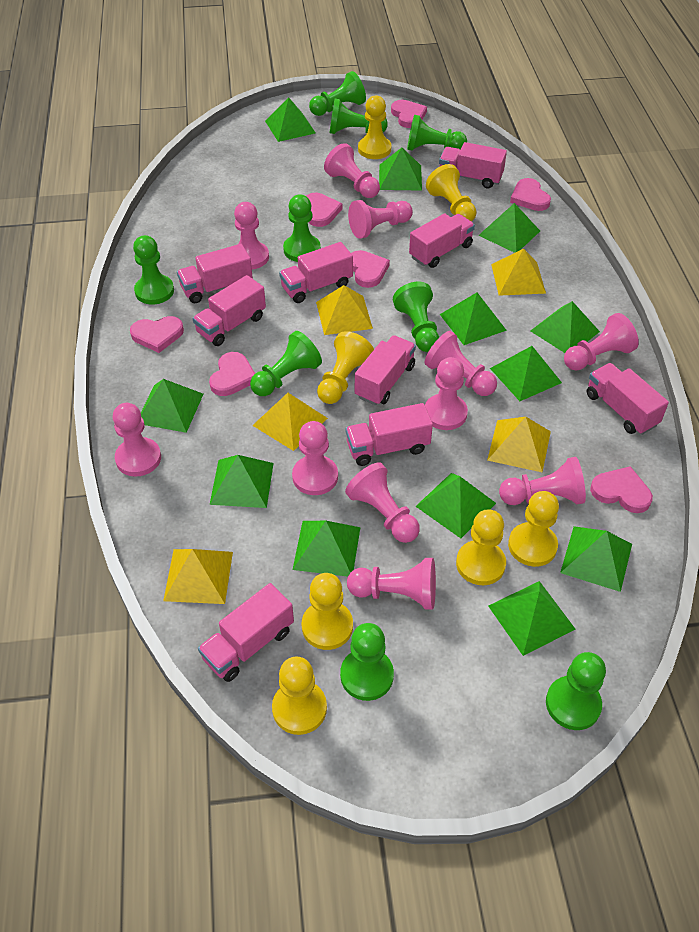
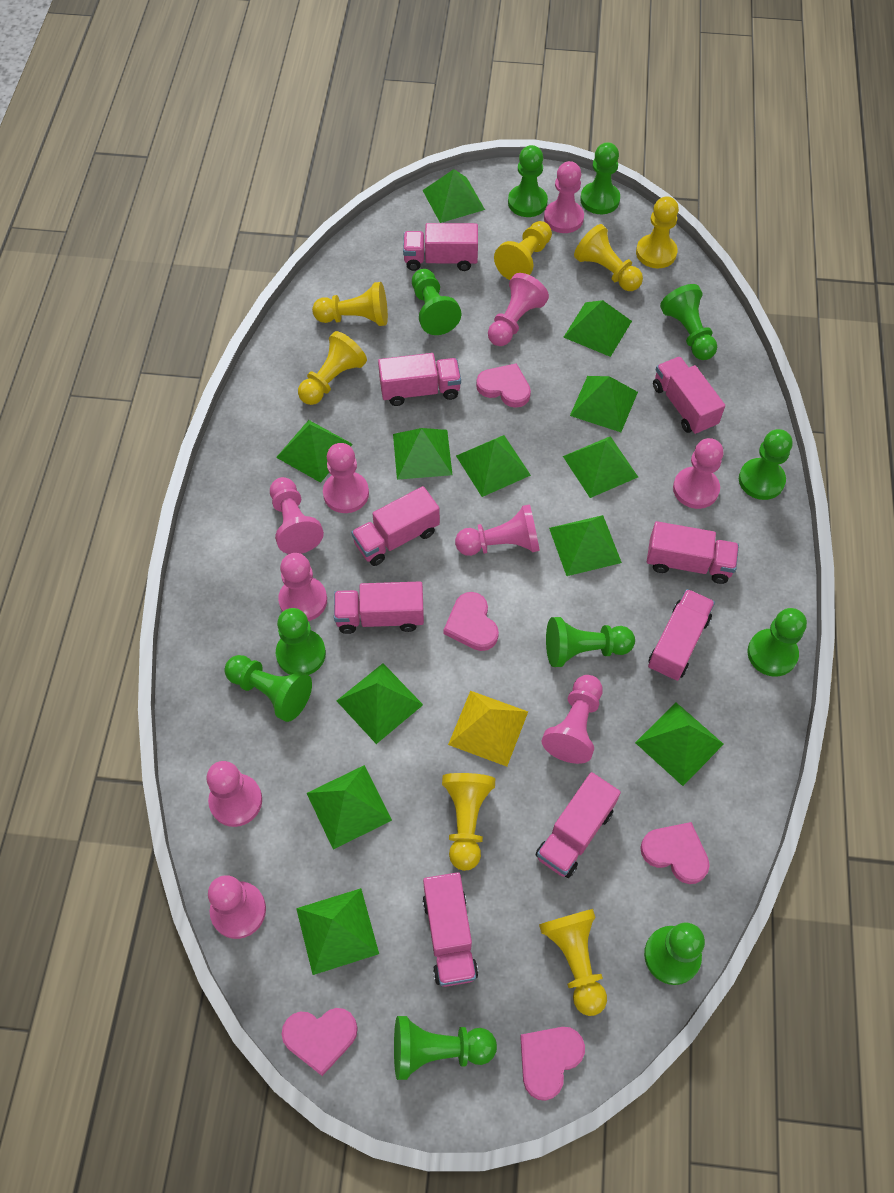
green pawn: [133,235,174,305] [250,331,322,396] [283,194,321,262] [309,71,366,116] [329,99,388,134] [340,623,394,701] [393,282,439,352] [407,115,467,151] [546,652,606,730] = 9 -> [224,655,312,722] [276,608,326,675] [394,1016,497,1080] [412,269,461,335] [508,145,548,217] [546,617,635,667] [580,142,620,214] [644,922,705,985] [660,284,717,360] [739,429,792,500] [748,608,807,677] = 11
pink heart: [130,316,184,353] [209,352,255,396] [306,193,343,227] [351,250,390,288] [391,100,427,128] [510,178,551,211] [590,466,653,513] = 7 -> [281,1008,358,1076] [444,592,499,651] [476,363,531,408] [520,1027,585,1101] [640,822,710,884] = 5
pink pawn: [113,403,161,477] [234,202,269,269] [292,421,338,495] [324,143,380,198] [345,462,420,543] [347,558,436,610] [348,200,413,239] [425,331,497,396] [425,357,468,430] [499,457,586,505] [564,313,639,371] = 11 -> [206,761,262,827] [208,875,266,939] [270,477,324,554] [278,553,327,621] [323,443,369,513] [455,504,540,556] [488,273,549,346] [542,675,603,764] [544,161,584,233] [673,438,724,509] = 10
yellow pyramid: [163,549,233,604] [252,393,328,451] [316,285,373,335] [487,417,551,472] [491,249,546,296] = 5 -> [448,691,528,767] = 1

